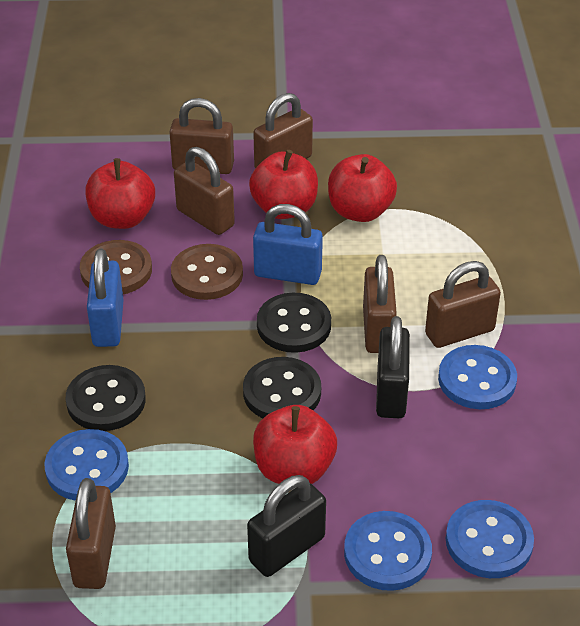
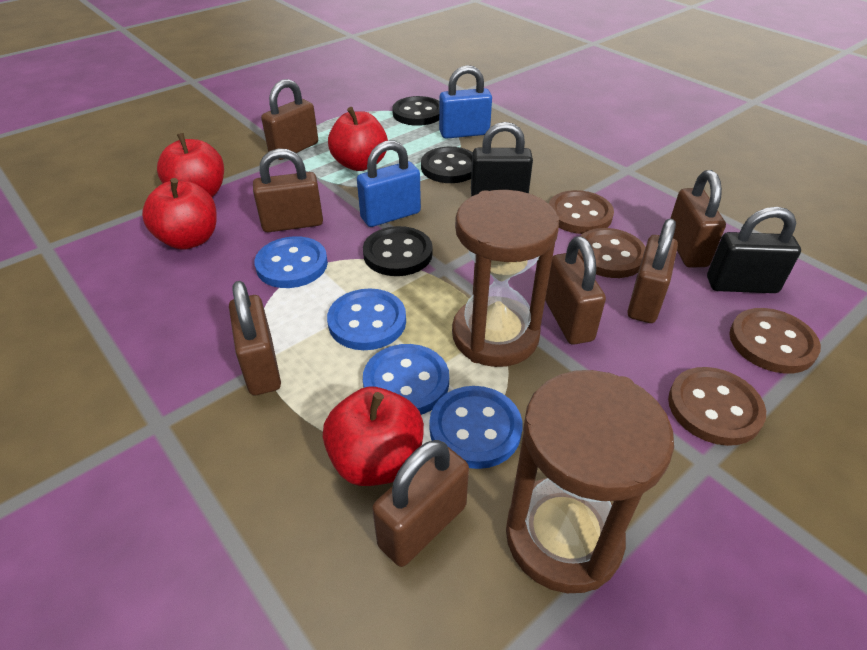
brown button: [80,240,152,294] [171,244,243,300] = 2 -> [549,190,614,234] [578,228,646,278] [668,367,766,446] [729,308,821,374] = 4
brown hourglass: none = 0 -> [452,190,559,367] [506,370,674,593] = 2
brown padlock: [66,478,116,589] [169,98,234,174] [174,147,235,235] [253,93,313,169] [363,255,397,353] [425,261,501,348] = 6 -> [229,281,281,395] [253,148,323,232] [261,79,318,160] [372,440,469,567] [545,236,606,345] [627,219,678,323] [670,170,726,268] = 7

